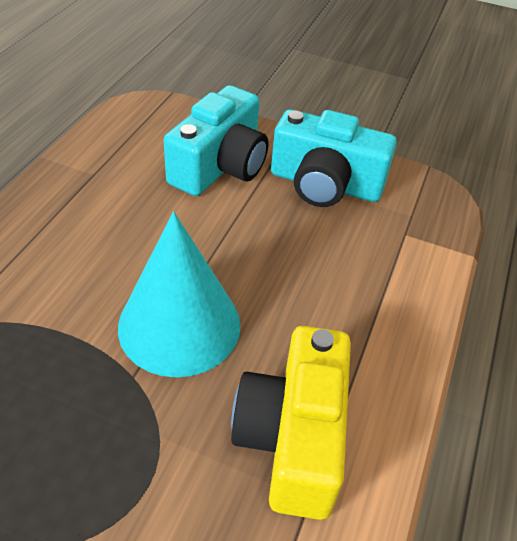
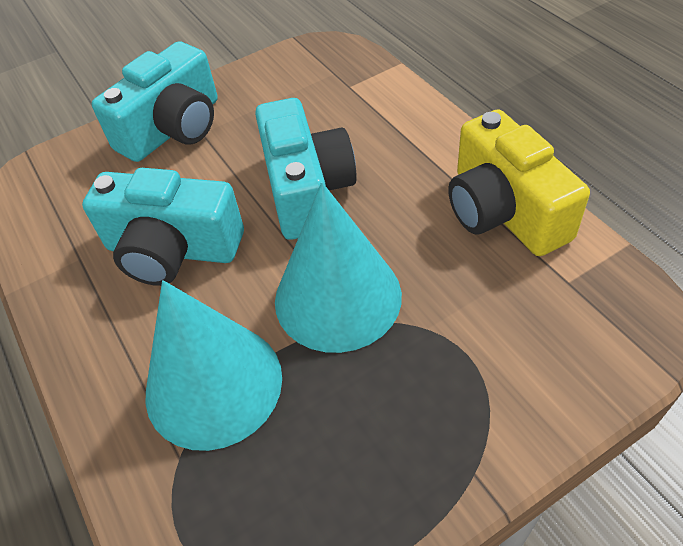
turquoise camera: [164,85,269,196] [271,109,397,207] = 2 -> [82,168,244,286] [92,41,218,162] [255,98,357,240] = 3
turquoise cone: [118,211,241,377] = 1 -> [145,280,282,451] [275,182,402,353] = 2

